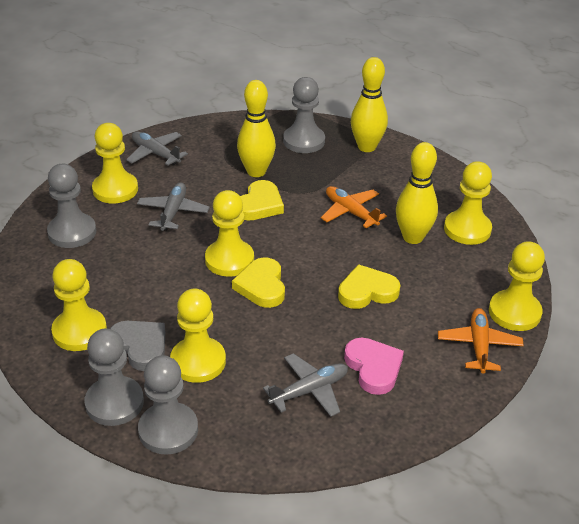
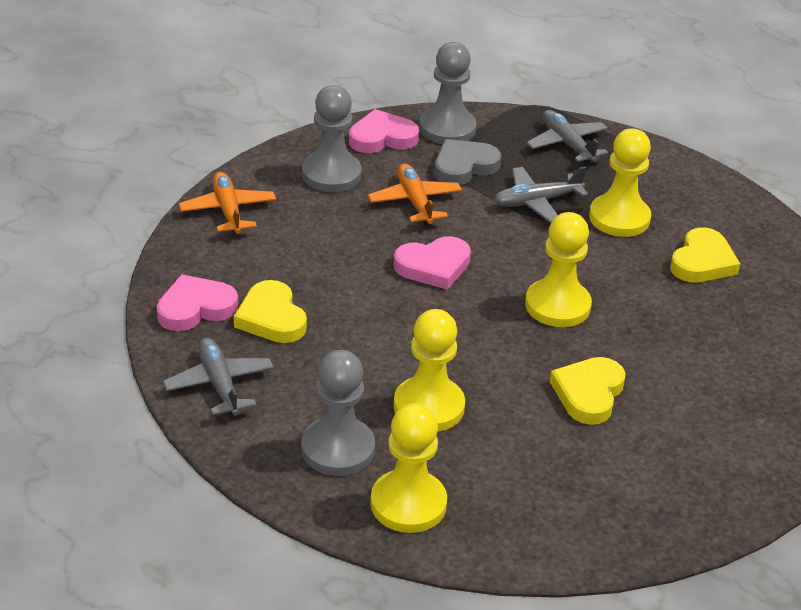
grey pawn: [47,164,96,248] [84,329,144,426] [138,355,198,455] [283,77,325,153] = 4 -> [301,350,375,476] [302,85,362,192] [419,42,477,144] = 3
pink heart: [344,337,404,395] = 1 -> [157,274,238,331] [349,109,419,153] [393,236,471,290] = 3
yellow bowling pin: [237,80,276,177] [351,57,388,152] [396,142,438,244] = 3 -> none = 0
yellow pawn: [51,259,107,351] [92,123,138,203] [170,288,226,383] [205,190,254,277] [444,161,492,245] [489,241,545,331] = 6 -> [370,403,447,533] [394,309,465,432] [525,212,592,327] [589,128,651,237] = 4

